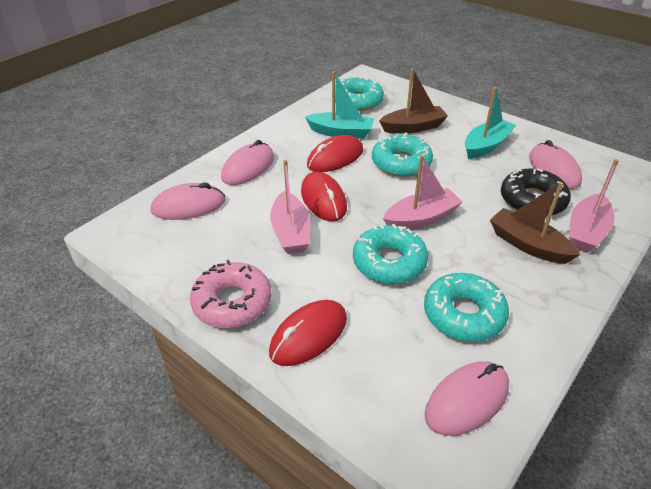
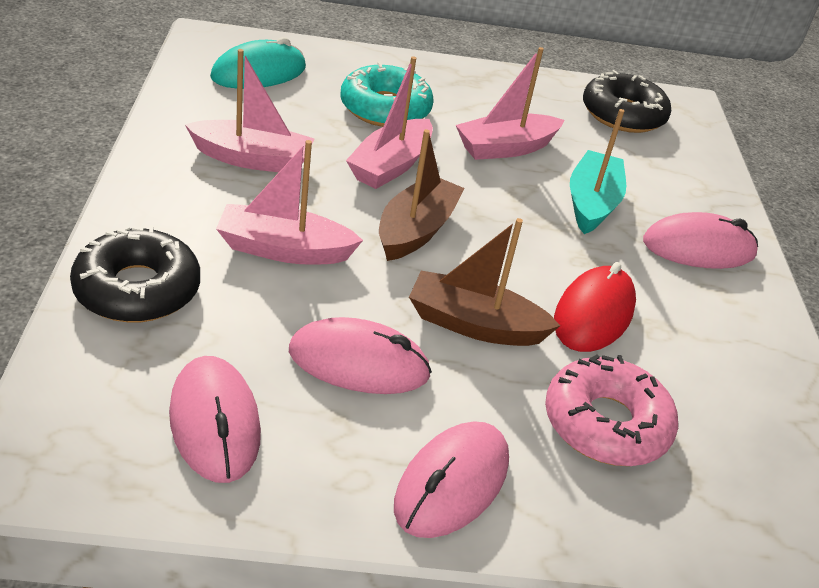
black donut: [501,168,571,217] = 1 -> [70,225,200,323] [583,70,671,133] = 2
pink boat: [270,160,310,254] [383,155,463,229] [569,159,619,253] = 3 -> [185,49,315,172] [216,140,363,265] [346,56,433,189] [456,47,565,160] = 4
red mouse: [269,300,347,366] [301,171,347,221] [307,135,363,172] = 3 -> [554,262,636,352] = 1
turquoise boat: [305,71,374,139] [465,87,516,159] = 2 -> [570,109,626,234] = 1
turquoise donut: [335,77,384,111] [353,224,428,284] [372,132,433,177] [424,273,509,342] = 4 -> [340,61,434,127] = 1
turquoise mouse: none = 0 -> [210,37,306,89] = 1

